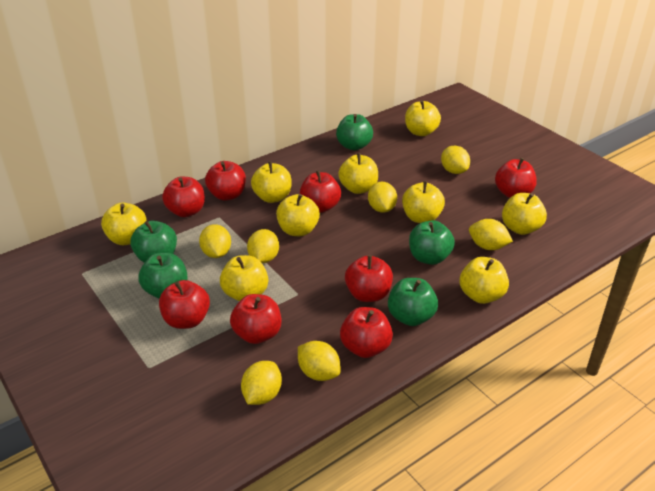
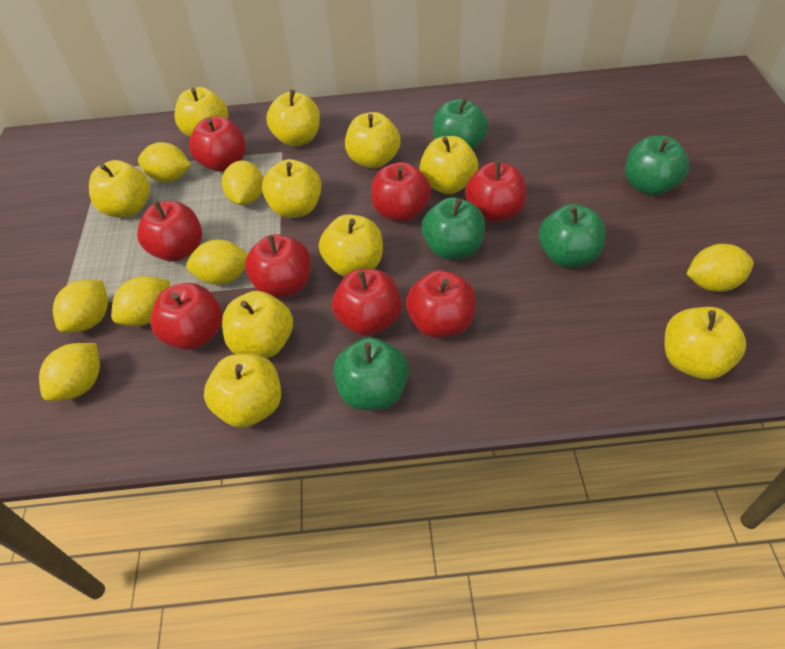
yellow apple: [101,203,147,245] [220,255,268,301] [251,161,292,203] [276,194,320,236] [338,153,378,194] [402,181,445,223] [405,100,441,136] [460,257,509,304] [502,193,547,235] = 9 -> [89,160,150,217] [175,87,228,137] [204,354,281,428] [222,291,293,358] [262,159,322,218] [266,90,320,146] [319,214,383,277] [345,112,401,169] [420,136,478,194] [665,307,746,380] = 10

